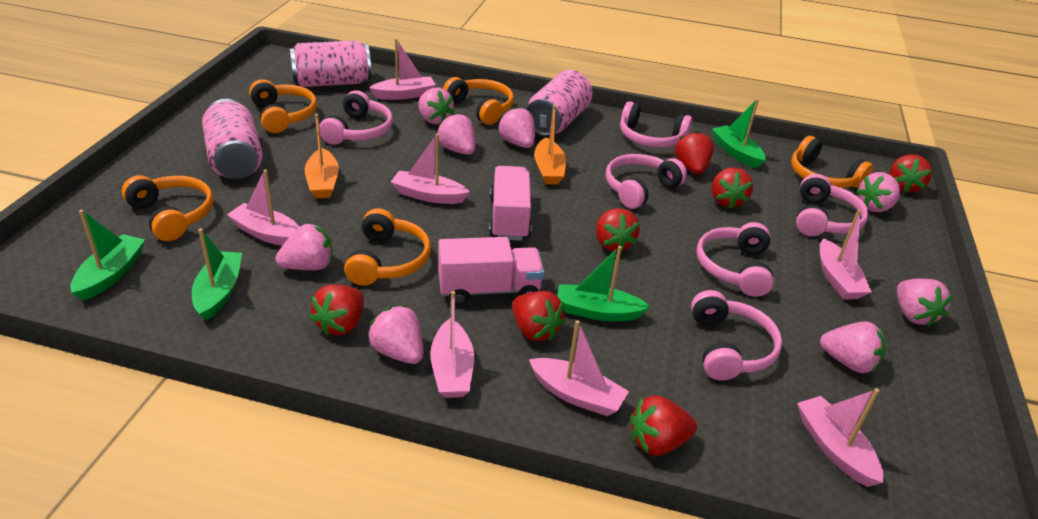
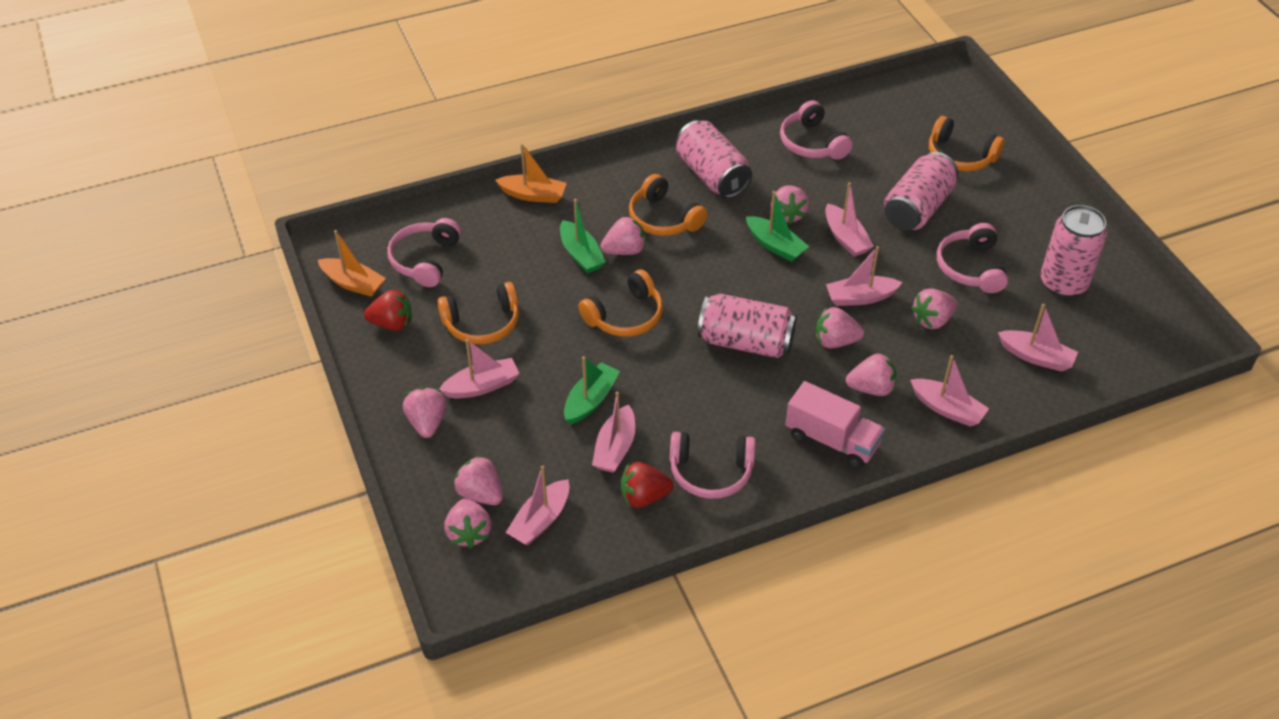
green boat: [70,210,145,301] [192,228,242,321] [557,246,651,322] [712,99,766,168] = 4 -> [560,199,606,273] [564,356,620,425] [746,191,809,262] = 3
orange headphones: [122,175,213,241] [249,79,317,133] [344,208,431,285] [443,77,514,125] [791,136,873,188] = 5 -> [437,282,519,345] [578,269,663,337] [629,174,708,236] [929,116,1005,172] = 4
pink can: [202,99,263,179] [290,40,371,87] [526,70,593,136] = 3 -> [676,120,752,198] [697,294,797,358] [884,152,958,231] [1040,205,1107,297] = 4
pink headphones: [319,90,393,145] [606,154,687,209] [620,101,692,148] [691,290,782,380] [696,222,774,297] [796,174,869,236] = 6 -> [387,218,461,287] [670,432,756,499] [780,100,853,160] [937,223,1008,293] = 4
pink truck: [438,237,544,305] [489,166,531,241] = 2 -> [785,381,885,469] = 1
red strawberry: [310,284,364,336] [512,291,565,341] [596,208,640,252] [630,396,697,456] [675,131,714,174] [712,168,753,209] [889,154,932,193] = 7 -> [364,290,412,331] [621,462,673,508] = 2

